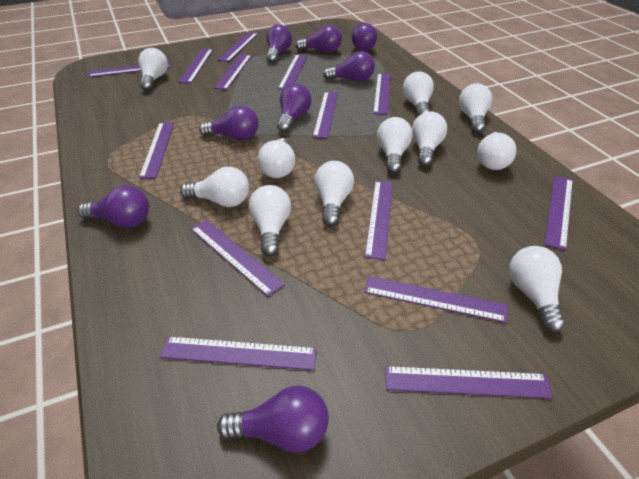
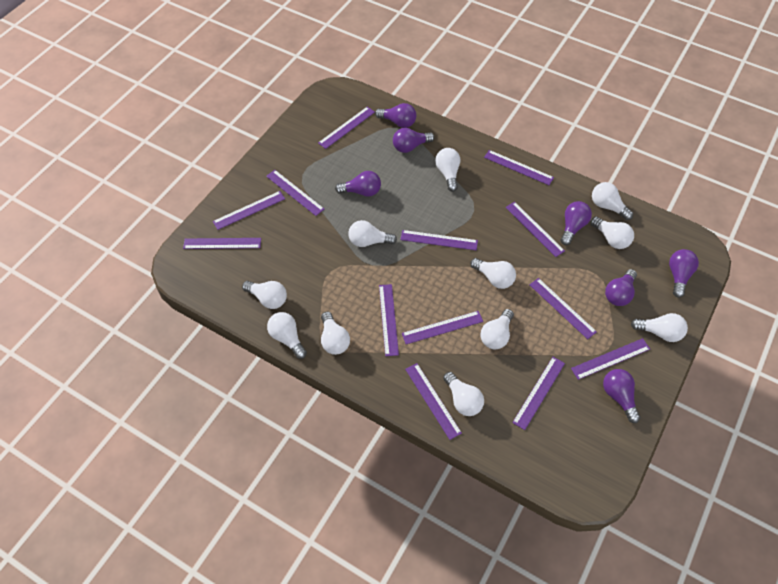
purple light bulb: [78,185,149,228] [199,105,259,140] [217,385,329,453] [266,24,292,63] [277,83,312,132] [296,25,342,53] [323,51,375,81] [351,23,377,51] = 8 -> [335,171,381,197] [375,103,416,128] [393,128,434,153] [560,201,592,245] [603,369,640,423] [605,269,637,306] [669,249,699,298] = 7
purple ruler: [88,62,171,77] [139,122,175,179] [160,336,317,370] [178,49,213,83] [191,220,285,296] [214,54,252,90] [218,32,258,62] [278,54,308,90] [313,92,338,138] [364,276,507,323] [365,181,393,260] [373,73,391,115] [385,366,553,398] [544,176,573,250] = 14 -> [183,238,261,249] [213,191,285,230] [266,170,324,216] [318,107,375,149] [379,284,399,356] [400,230,478,251] [402,311,483,344] [405,363,462,440] [484,150,554,185] [505,202,565,257] [512,357,565,430] [529,278,597,339] [571,338,650,380] = 13

